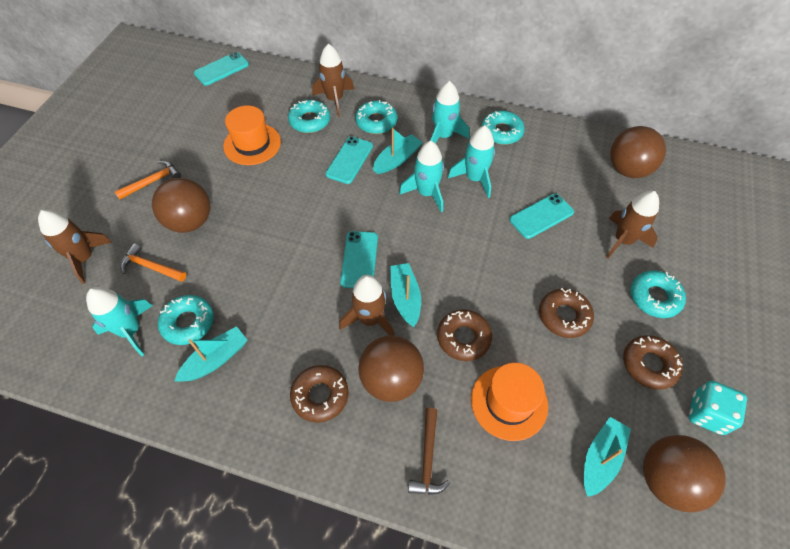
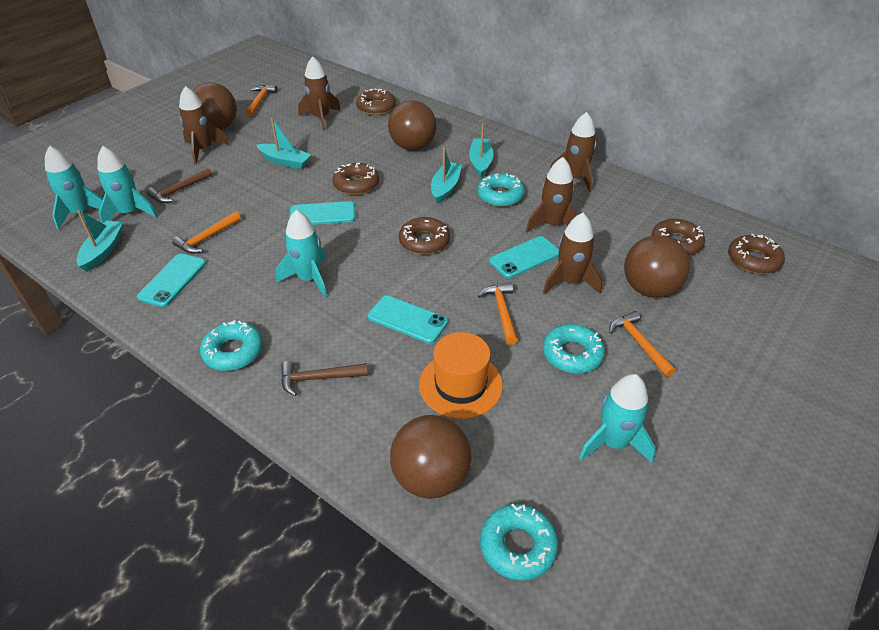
brown donut: [290,365,349,423] [437,309,492,361] [539,288,594,338] [623,335,683,390] = 4 -> [333,163,379,195] [356,88,396,115] [399,217,450,255] [652,219,705,256] [728,234,785,274] = 5
brown hammer: [408,408,450,495] = 1 -> [147,168,212,203] [281,361,368,396] = 2
brown rocket: [38,210,112,284] [312,44,354,117] [339,275,395,336] [606,191,659,259] = 4 -> [179,86,230,165] [298,56,341,131] [526,157,577,233] [543,213,602,294] [549,112,596,192] = 5
orange hammer: [114,161,181,200] [120,243,186,282] = 2 -> [172,211,241,254] [246,85,277,116] [478,283,518,345] [609,311,676,377] = 4
orange hat: [223,106,281,165] [471,363,548,441] = 2 -> [419,332,503,419] = 1
turquoise dice: [689,381,747,435] = 1 -> none = 0
turquoise donut: [158,295,214,345] [288,100,330,133] [355,100,397,134] [482,111,525,145] [630,270,686,318] = 5 -> [200,320,263,371] [477,173,525,207] [480,504,558,581] [543,324,605,374] = 4

